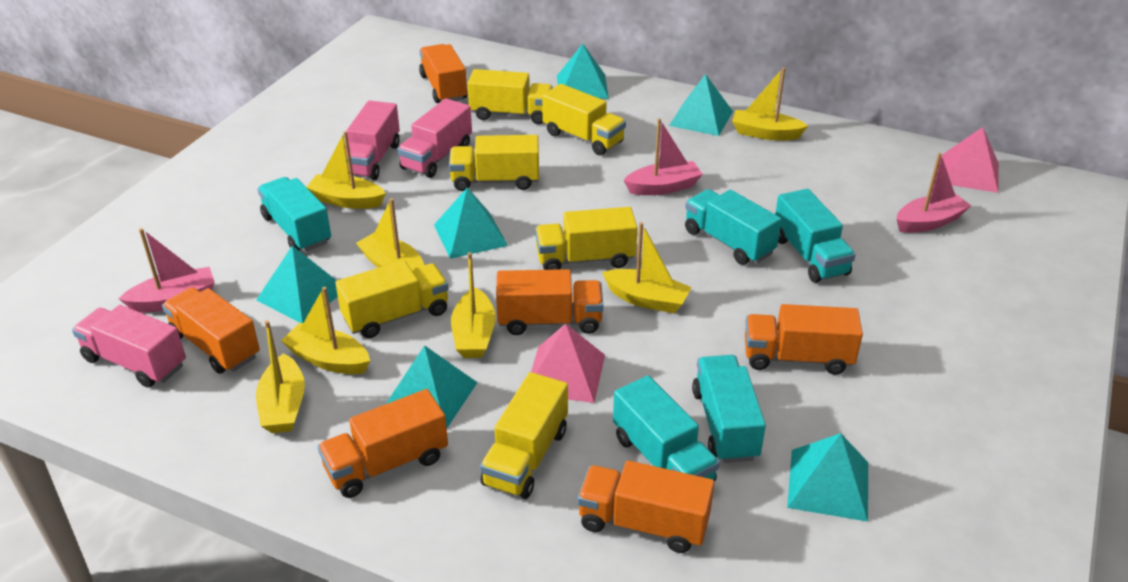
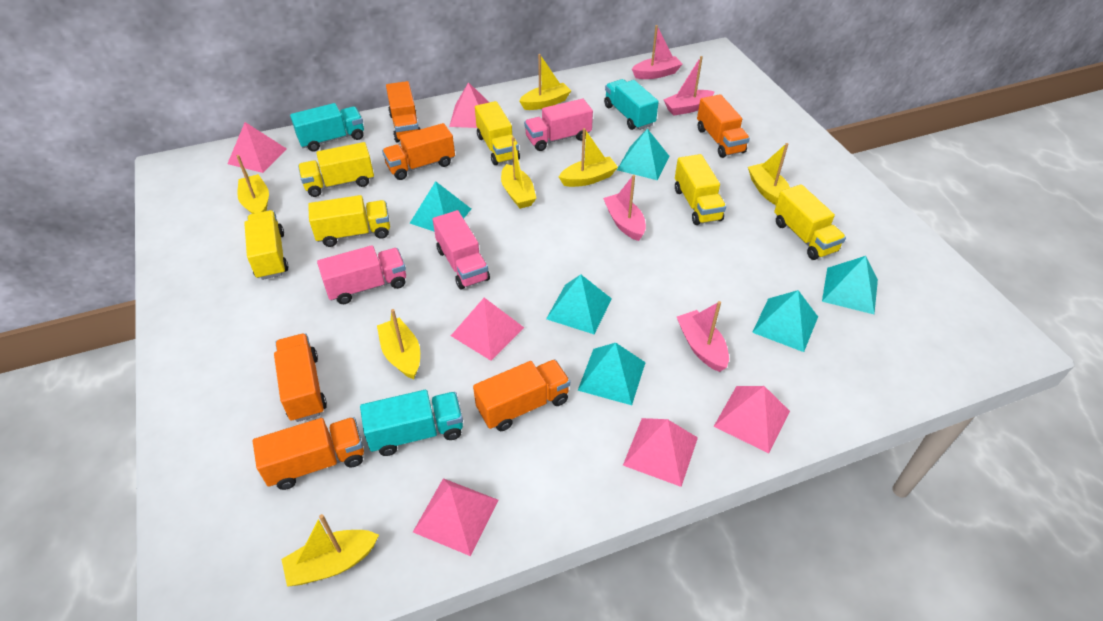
pink boat: [119,228,215,312] [623,119,703,195] [896,153,971,233] = 3 -> [603,175,646,241] [632,25,682,79] [663,56,715,116] [677,301,729,372] = 4
pink pyramid: [531,324,605,403] [942,127,999,193] = 2 -> [227,122,287,173] [413,478,499,556] [449,82,489,128] [451,298,524,361] [623,418,698,487] [714,386,790,454] = 6
turquoise truck: [257,177,331,252] [613,376,720,481] [685,189,782,265] [692,355,766,463] [775,189,856,283] = 5 -> [290,103,364,152] [360,390,463,456] [604,79,659,130] = 3

